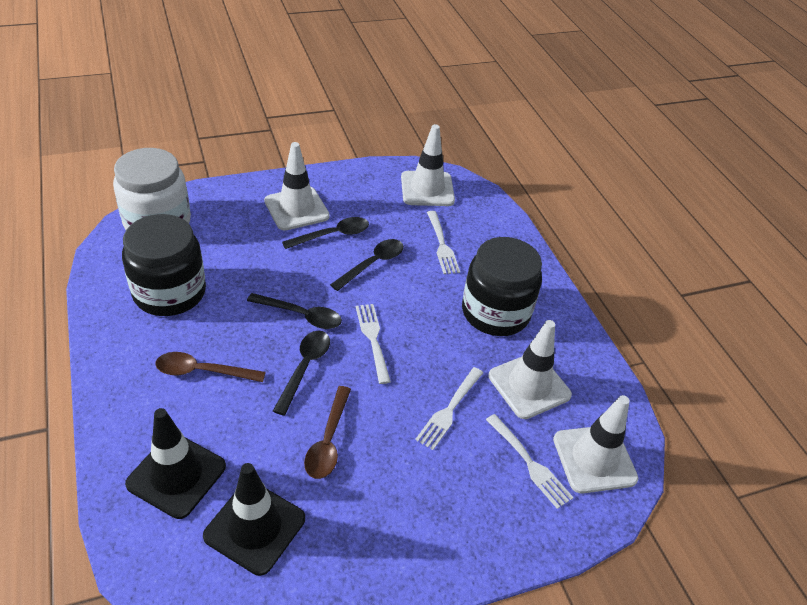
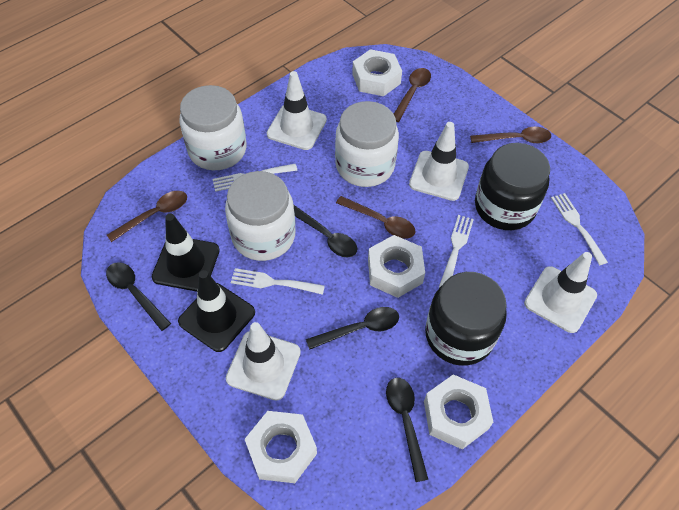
brown spoon: [155,352,266,382] [304,386,351,479] = 2 -> [107,191,187,242] [336,196,416,239] [394,68,431,122] [470,127,551,143] = 4
white jar: [113,148,191,230] = 1 -> [179,85,247,170] [225,171,296,261] [335,101,399,187] = 3
white nut: none = 0 -> [245,411,317,483] [352,49,402,96] [368,235,425,298] [424,374,493,449] = 4

